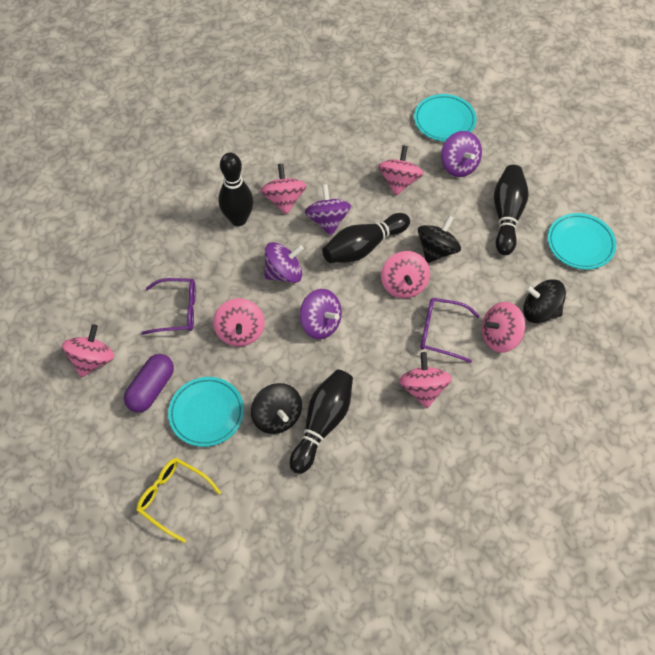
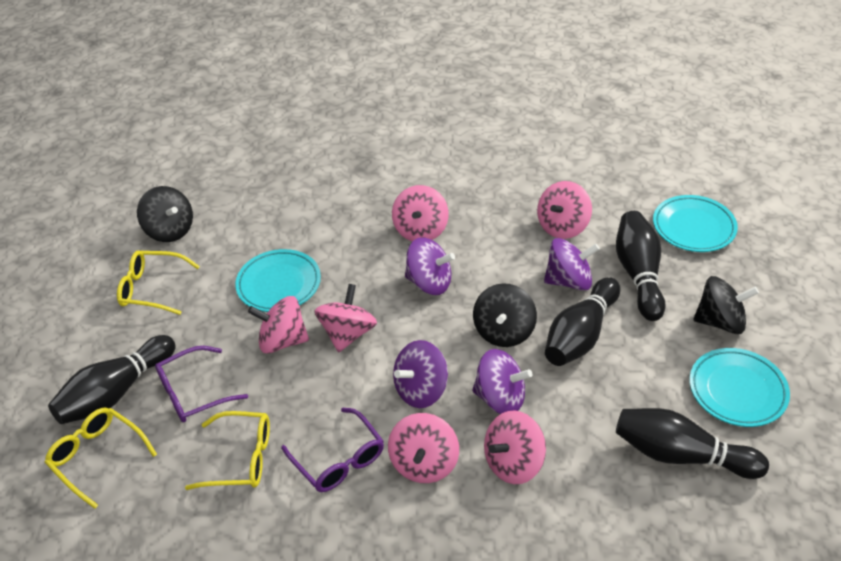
pink spinning top: [62,324,114,378] [213,299,265,346] [260,164,307,215] [378,145,423,196] [381,251,430,298] [399,352,452,408] [482,302,526,353] = 7 -> [248,296,309,354] [314,284,377,352] [388,413,459,483] [392,185,449,242] [484,410,546,484] [537,181,592,239] = 6
purple capsule: [124,354,174,413] = 1 -> none = 0
yellow glasses: [136,458,221,543] = 1 -> [44,408,157,509] [117,250,200,315] [185,411,270,490] = 3

